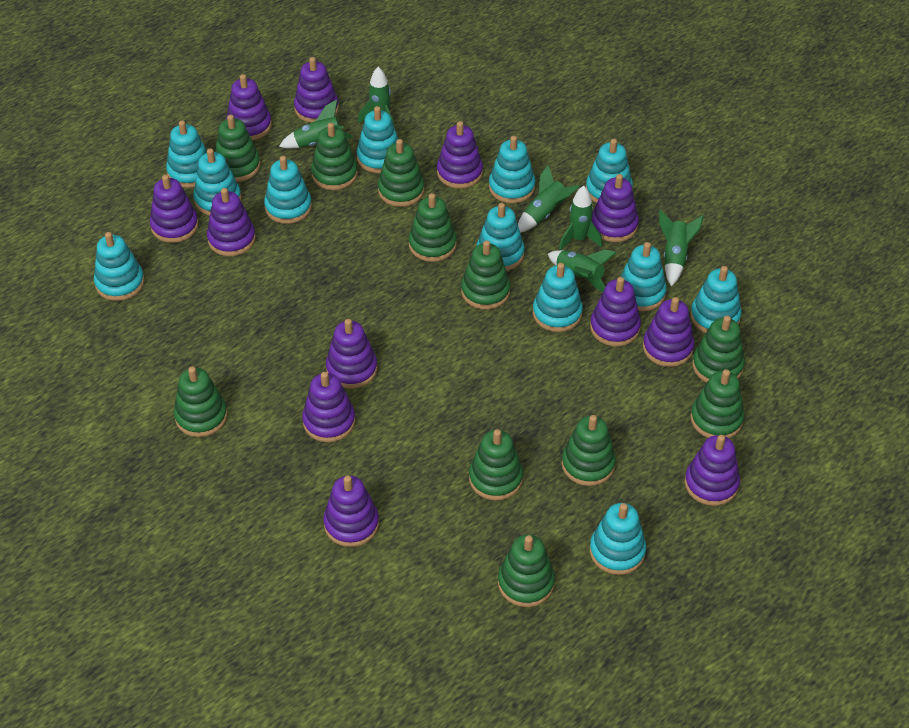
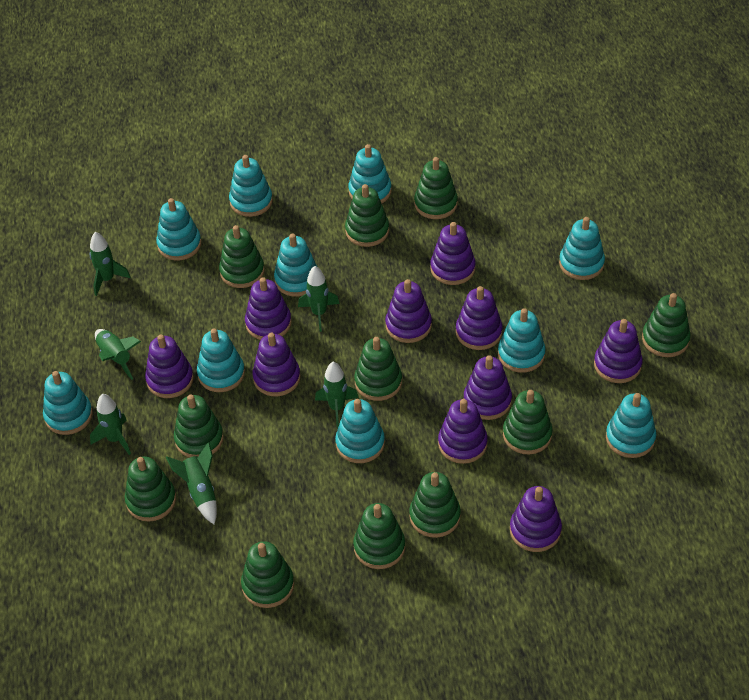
purple stacking toy: [150,175,199,243] [207,188,256,256] [226,74,272,140] [294,57,339,123] [302,372,355,442] [323,475,379,547] [326,319,377,389] [437,121,483,189] [590,277,641,346] [592,174,639,242] [643,297,694,367] [684,435,740,506] = 12 -> [145,334,194,398] [245,277,292,340] [252,333,301,397] [385,279,432,343] [430,222,475,285] [438,399,488,464] [456,286,502,350] [464,355,512,420] [510,486,562,552] [594,319,643,383] = 10
turquoise stacking toy: [94,232,144,301] [166,120,207,188] [193,148,241,216] [264,156,312,224] [357,106,398,173] [476,203,524,271] [489,136,535,203] [533,263,583,332] [586,139,633,203] [590,503,646,575] [620,242,667,311] [690,266,742,333] = 12 -> [43,371,93,435] [156,198,201,261] [197,328,245,392] [229,155,273,217] [274,234,317,297] [335,399,385,463] [348,144,392,204] [498,308,546,373] [559,217,605,280] [606,393,656,458] = 10

